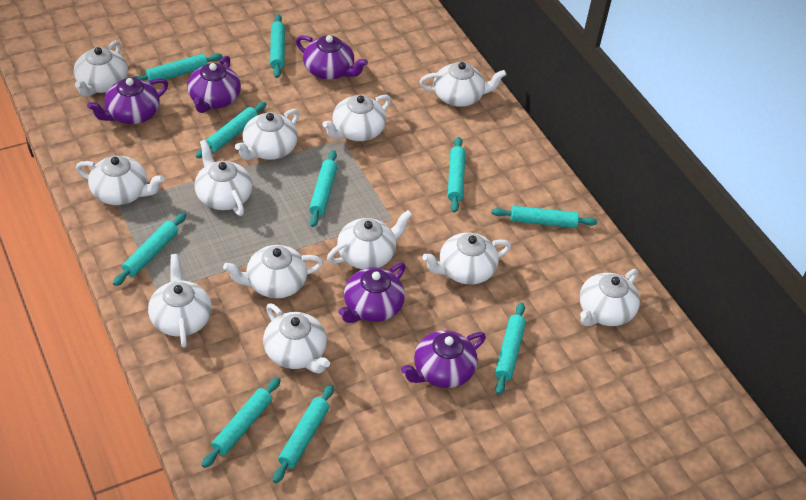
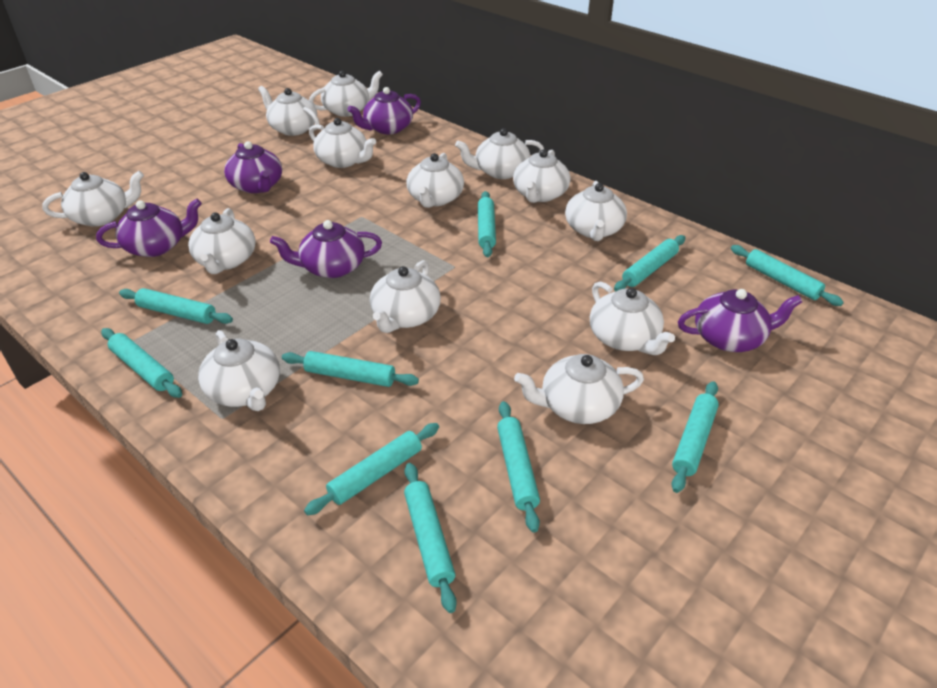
white teapot: [74,40,128,97] [76,155,164,205] [148,254,212,348] [195,139,253,216] [223,245,323,299] [235,109,300,160] [263,303,330,374] [322,95,391,141] [327,210,412,269] [419,62,507,107] [422,233,511,285] [579,269,640,326] = 12 -> [42,171,144,227] [188,208,256,274] [198,330,280,411] [258,86,320,136] [309,71,383,117] [309,118,376,168] [370,260,441,333] [406,153,464,208] [455,128,544,179] [513,149,571,203] [514,354,644,424] [565,181,627,241] [590,281,675,355] = 13

